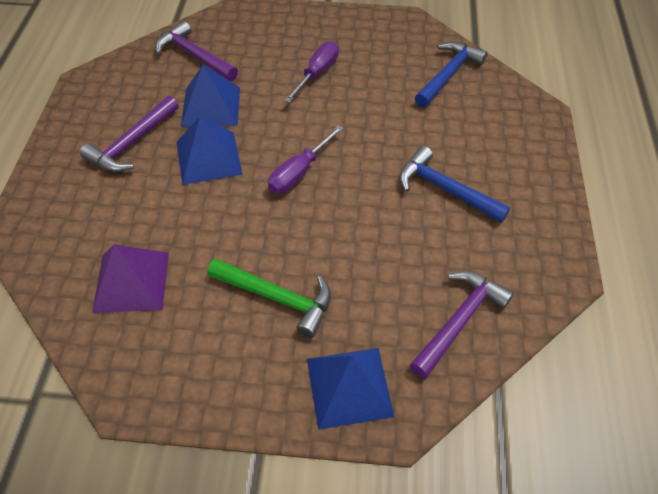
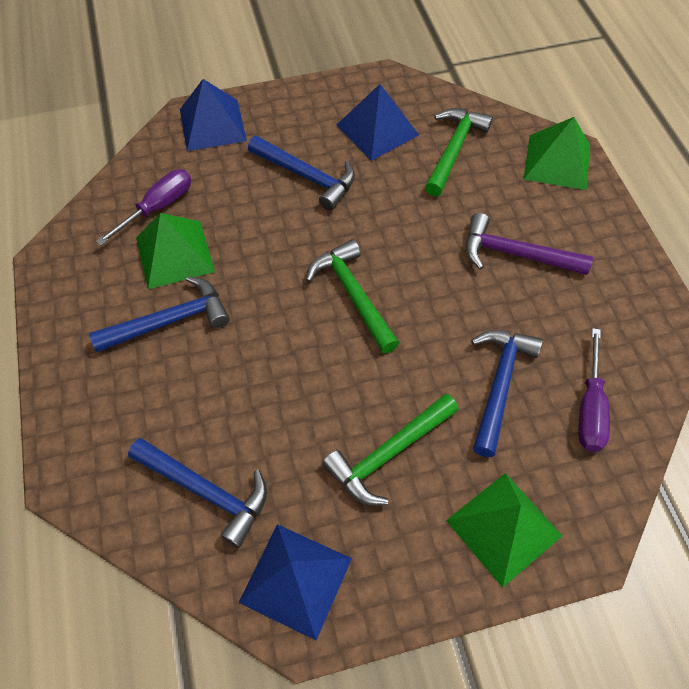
blue hammer: [400,146,511,223] [415,41,488,108] = 2 -> [89,276,230,352] [128,438,267,548] [248,136,355,211] [471,330,543,457] = 4
green hammer: [207,258,331,338] = 1 -> [306,239,399,353] [322,394,459,506] [425,108,493,196] = 3
green pyramid: none = 0 -> [136,213,215,289] [446,473,562,588] [524,117,590,190] = 3
purple hammer: [80,96,179,172] [156,21,238,81] [410,271,514,379] = 3 -> [465,213,593,275] = 1
purple pyramid: [92,244,169,313] = 1 -> none = 0

